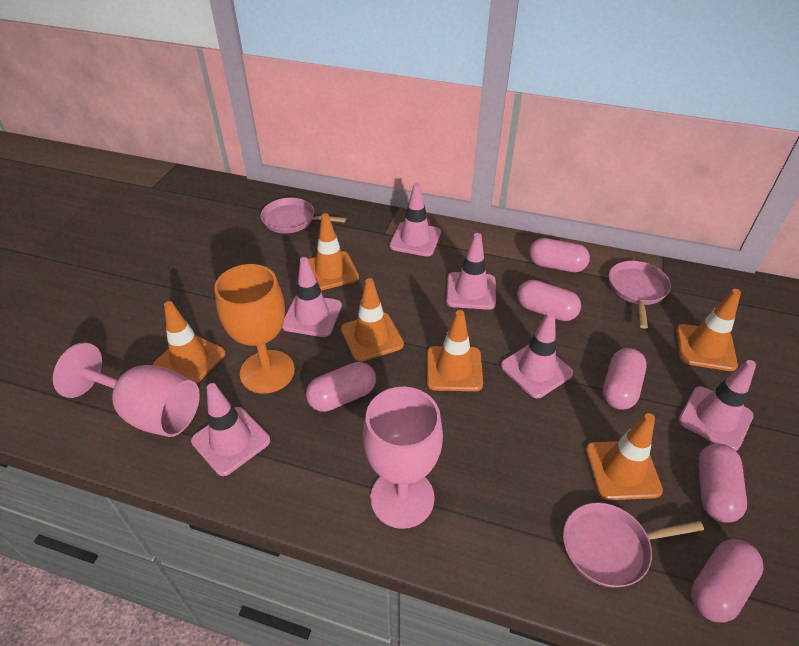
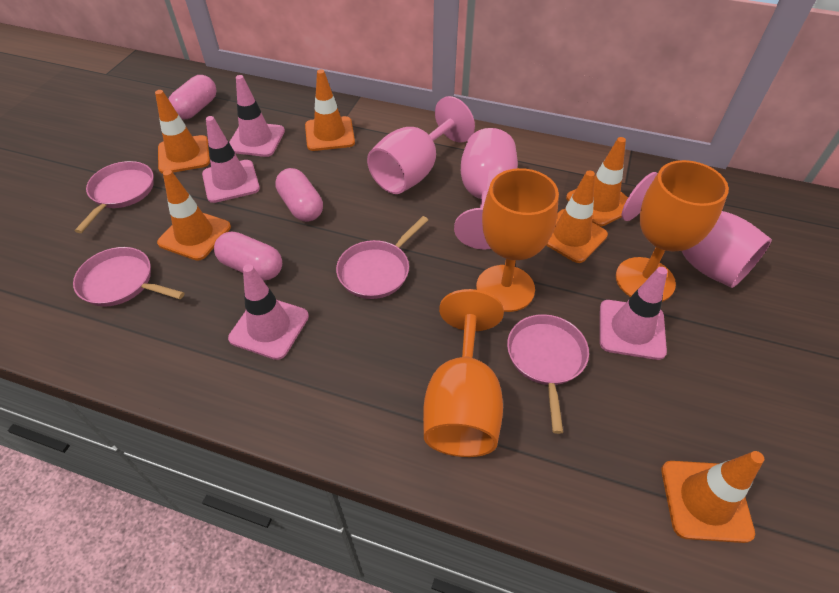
orange goblet: [215,264,295,394] = 1 -> [423,289,504,457] [476,168,559,312] [616,160,729,302] = 3
pink capsule: [306,362,376,412] [517,280,581,321] [529,238,590,272] [603,348,647,410] [691,539,764,623] [698,443,747,523] = 6 -> [168,75,217,119] [214,232,282,280] [275,168,323,222] = 3
pink goblet: [53,342,200,437] [363,387,443,529] = 2 -> [367,96,475,194] [454,128,518,250] [621,172,772,288] = 3
pink pan: [261,198,346,233] [563,502,704,587] [609,261,671,329] = 3 -> [73,247,184,307] [75,161,154,233] [336,216,428,299] [507,314,589,434] = 4
pink traffic cone: [191,383,270,476] [282,257,342,337] [389,183,441,257] [446,233,496,310] [501,311,573,398] [678,360,756,451] = 6 -> [202,116,260,203] [228,264,309,360] [229,75,285,157] [600,267,667,360] = 4

